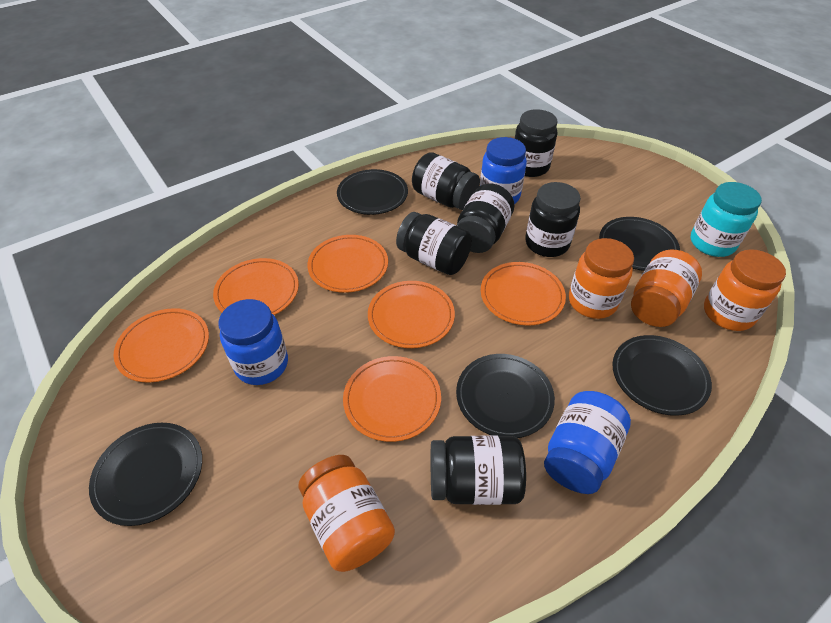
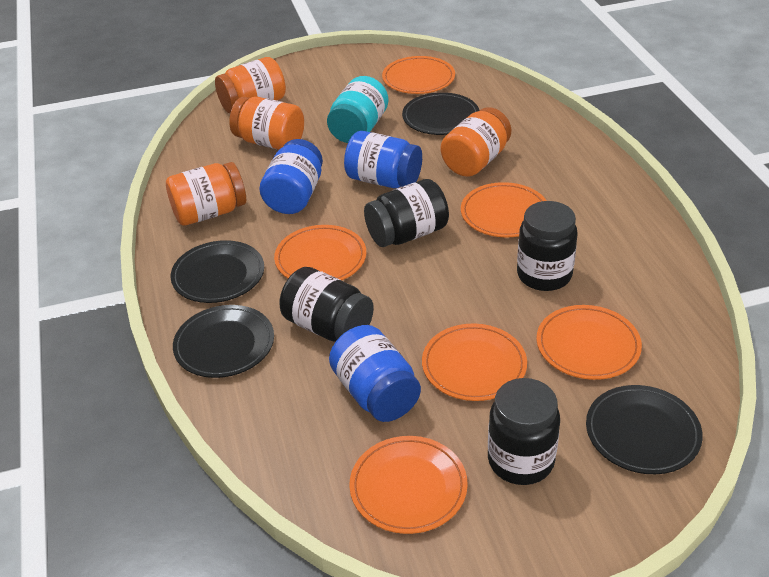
black jar: [396,212,472,275] [412,152,480,210] [431,436,526,505] [457,184,514,253] [514,109,557,177] [525,182,581,257] = 6 -> [279,267,374,342] [364,179,449,247] [488,378,560,485] [517,201,578,291] = 4
black plate: [89,423,202,526] [337,169,408,215] [456,354,555,438] [599,217,680,271] [612,335,712,416] = 5 -> [171,240,264,303] [173,305,274,378] [402,92,480,135] [586,385,703,474] = 4

